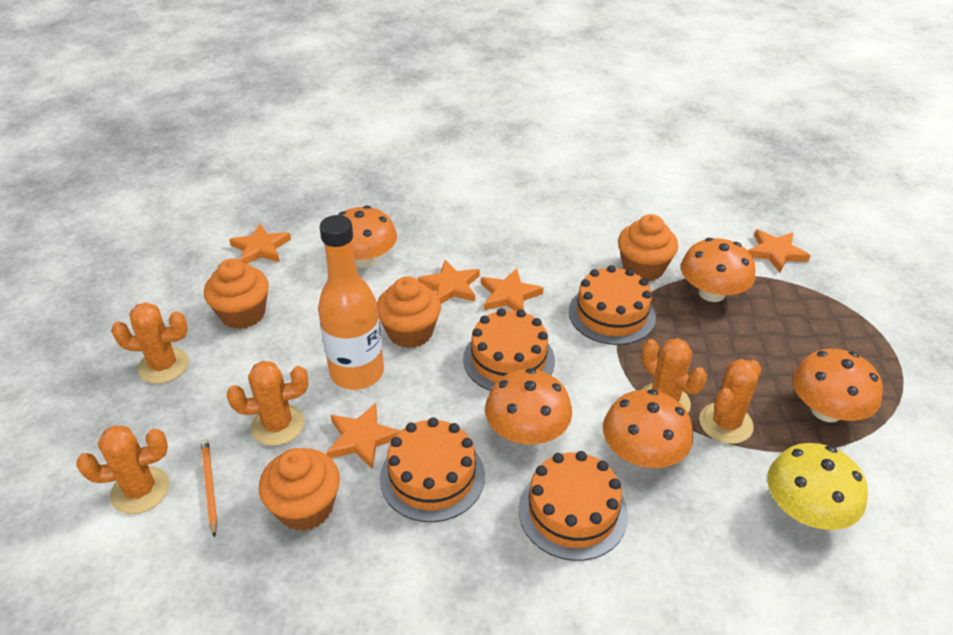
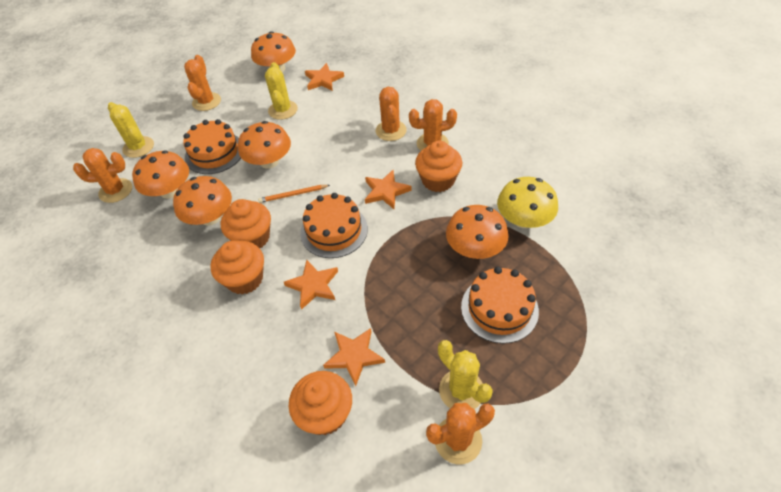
orange bottle: [318,215,384,390] = 1 -> none = 0
orange cake: [380,417,485,522] [463,308,555,391] [519,451,628,561] [569,265,656,345] = 4 -> [183,119,241,174] [300,193,368,258] [461,267,539,344] = 3
orange star: [229,224,291,264] [326,403,400,470] [418,260,480,304] [481,268,543,311] [748,230,811,273] = 5 -> [284,260,338,310] [305,63,344,91] [323,328,385,386] [365,170,412,209] = 4
yellow cactus: none = 0 -> [108,102,154,158] [265,62,298,120] [438,340,493,409] = 3

